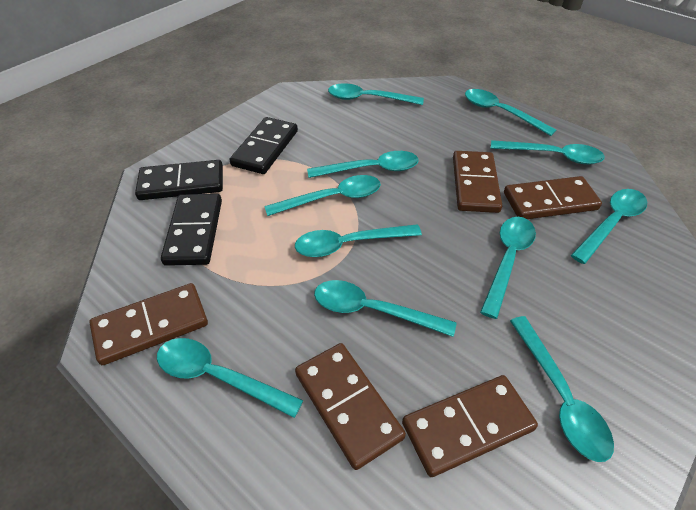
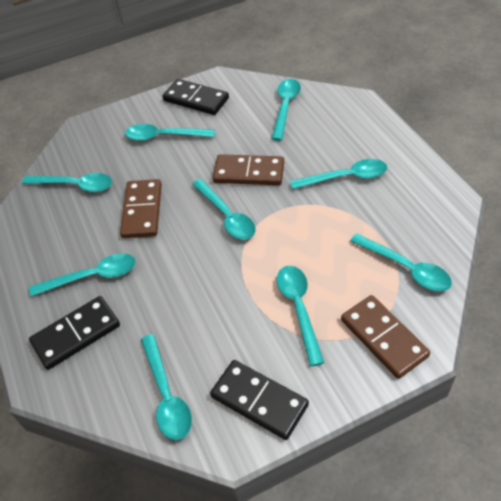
brown domino: [89,283,208,365] [295,343,406,470] [402,375,538,477] [453,151,502,213] [504,176,602,219] = 5 -> [120,179,162,238] [213,154,284,185] [341,295,430,379] = 3
turquoise spoon: [157,338,303,418] [264,175,381,216] [295,224,422,257] [307,151,419,178] [314,280,456,337] [328,83,424,105] [465,89,556,136] [480,217,536,319] [491,140,605,164] [510,316,614,462] [571,189,647,264] = 11 -> [22,173,112,192] [29,253,136,296] [125,124,215,141] [141,334,192,440] [192,179,256,240] [272,79,301,141] [277,266,324,366] [290,159,387,189] [350,233,452,291] = 9

